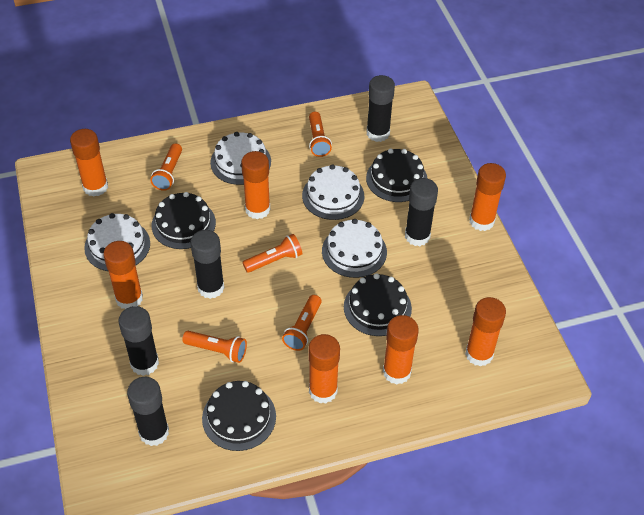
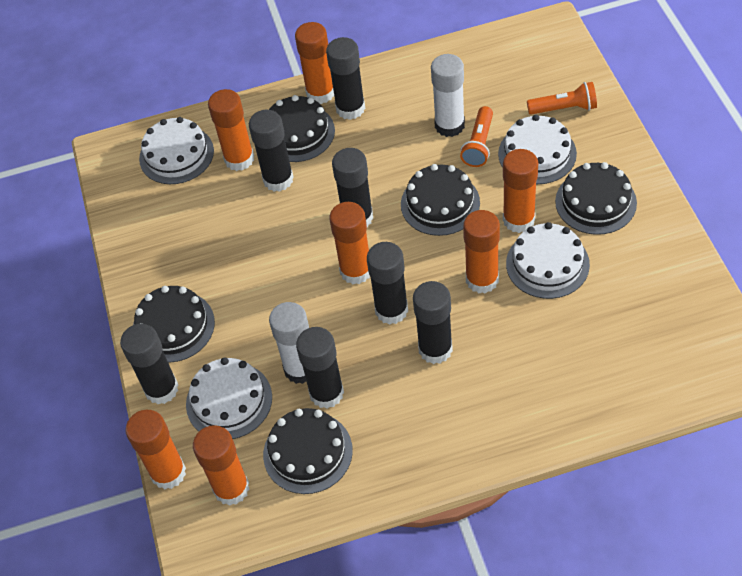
black cake: [151,192,216,249] [202,381,276,451] [344,273,412,336] [366,149,427,202] = 4 -> [133,286,215,363] [263,408,353,494] [269,95,335,162] [401,164,480,236] [555,162,637,235] = 5
black glue stick: [118,306,159,376] [127,377,169,446] [190,230,224,299] [366,75,395,142] [405,178,438,246] = 5 -> [120,324,178,404] [249,110,294,192] [296,327,344,409] [326,37,365,120] [332,148,373,227] [367,242,408,325] [413,281,453,364] = 7
orange flashlight: [150,143,182,191] [182,331,247,363] [242,234,302,273] [282,295,322,351] [309,112,332,157] = 5 -> [460,106,493,167] [527,82,597,115] = 2
white glue stick: none = 0 -> [269,302,309,384] [431,54,465,137] = 2

